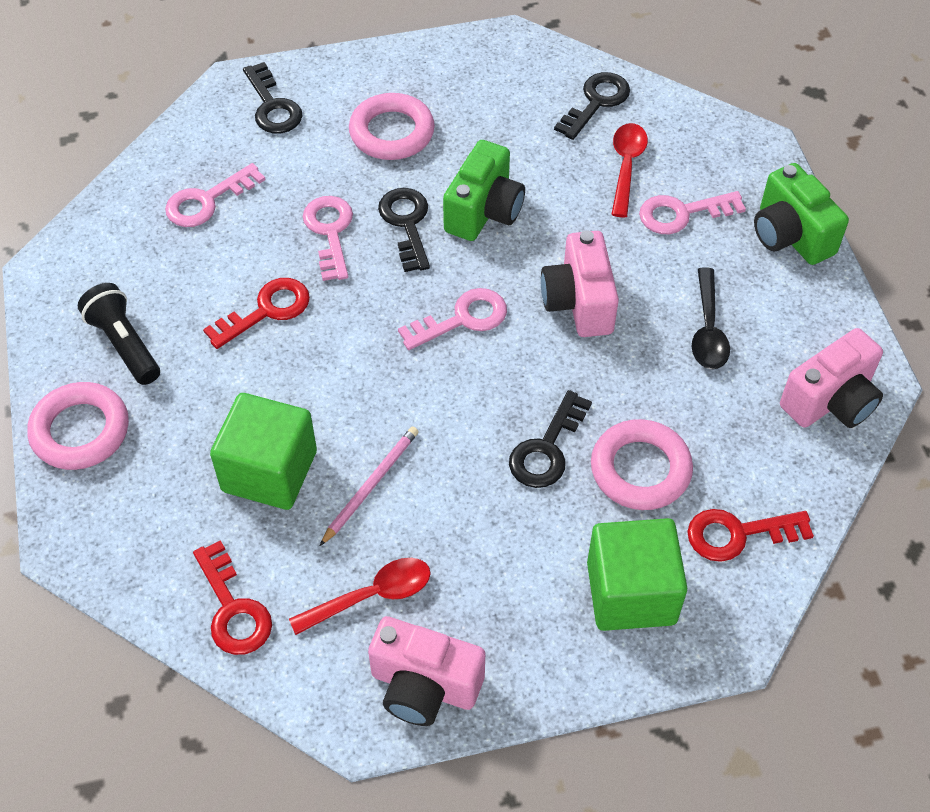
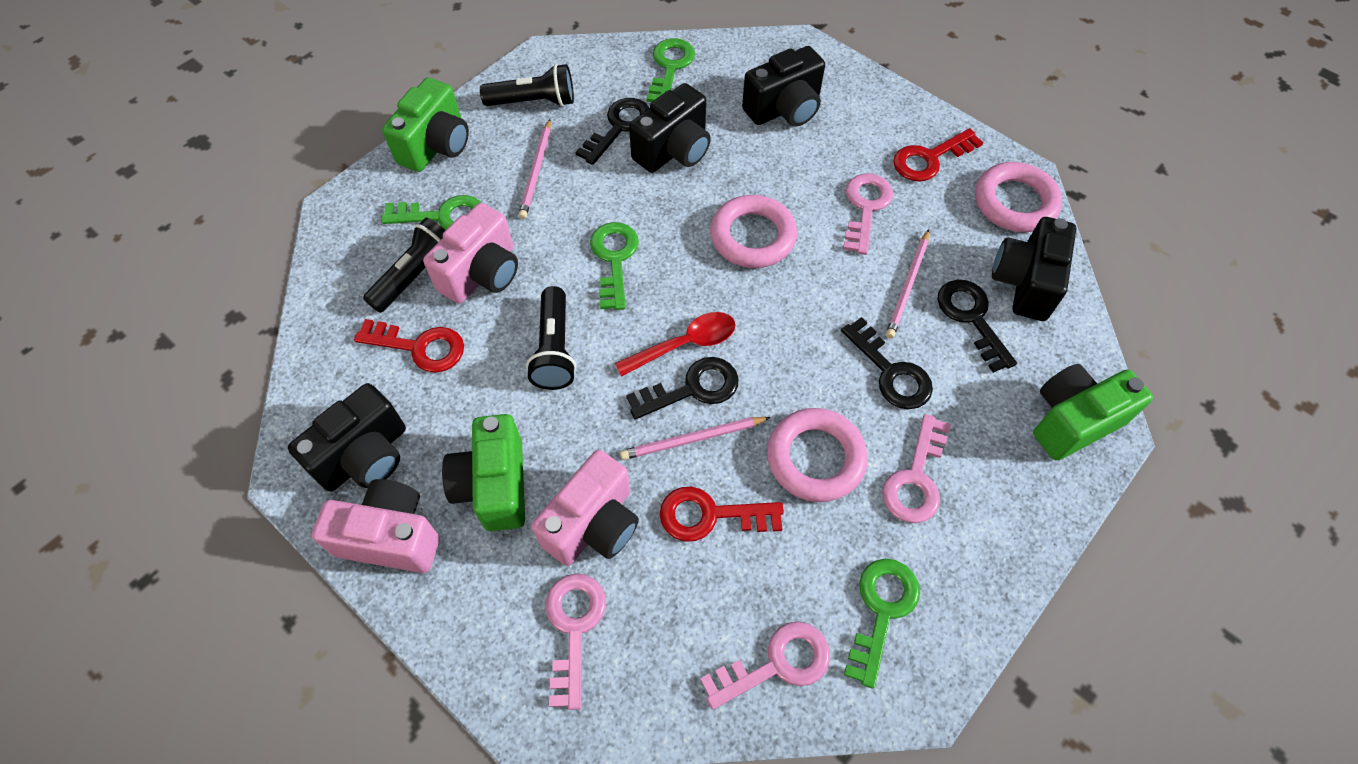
black camera: none = 0 -> [288,383,406,492] [629,83,711,173] [742,46,825,127] [992,217,1077,321] = 4
black flashlight: [78,283,160,385] = 1 -> [363,218,445,313] [480,64,574,107] [526,286,576,390] = 3
black spoon: [692,267,730,369] = 1 -> none = 0
green camera: [443,140,525,241] [754,163,849,265] = 2 -> [382,78,469,172] [442,414,525,531] [1033,364,1153,461] = 3
green cube: [210,393,317,510] [587,518,687,631] = 2 -> none = 0
green key: none = 0 -> [381,195,481,230] [590,222,639,310] [647,38,695,102] [844,559,920,689] = 4
pink pencil: [320,426,419,546] = 1 -> [518,119,551,219] [620,417,771,460] [886,229,929,339] = 3
red spoon: [289,558,431,635] [611,123,648,217] = 2 -> [615,312,736,377] = 1

